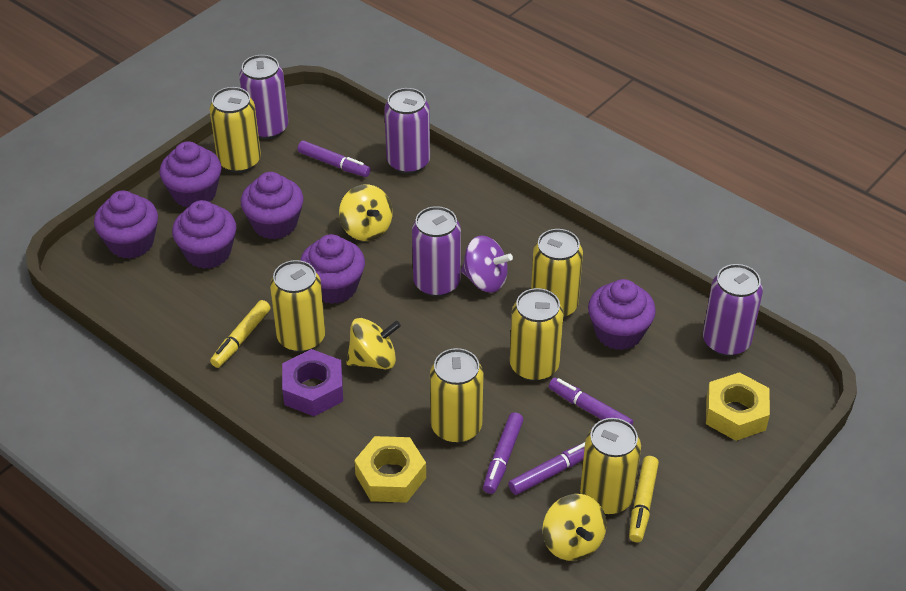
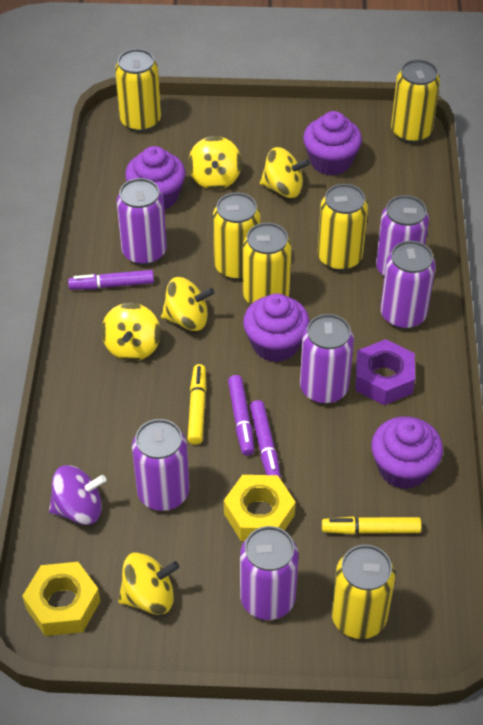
purple can: [239,55,288,139] [384,88,430,174] [412,206,461,297] [703,264,763,356] = 4 -> [116,178,167,265] [132,419,189,511] [240,526,299,620] [300,314,354,404] [376,195,429,276] [380,241,436,329] = 6
purple cupcake: [94,191,158,259] [159,141,221,208] [172,200,236,269] [241,172,304,239] [300,234,365,304] [588,279,656,350] = 6 -> [125,146,185,210] [243,293,310,362] [303,111,362,176] [371,416,443,489] = 4
purple marker: [298,141,371,177] [483,412,524,494] [508,442,585,495] [549,378,633,425] = 4 -> [68,270,154,290] [228,375,255,456] [250,400,281,479] = 3
yellow spinning top: [339,184,392,241] [346,318,401,369] [542,494,607,561] = 3 -> [101,303,161,361] [118,552,180,615] [161,277,215,331] [188,136,242,190] [260,147,310,198] = 5

